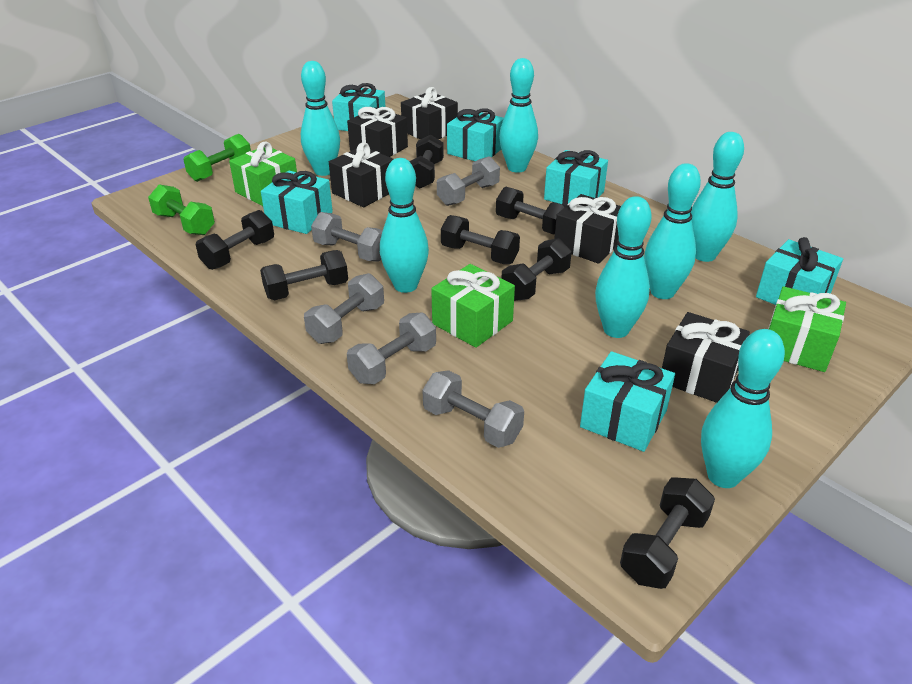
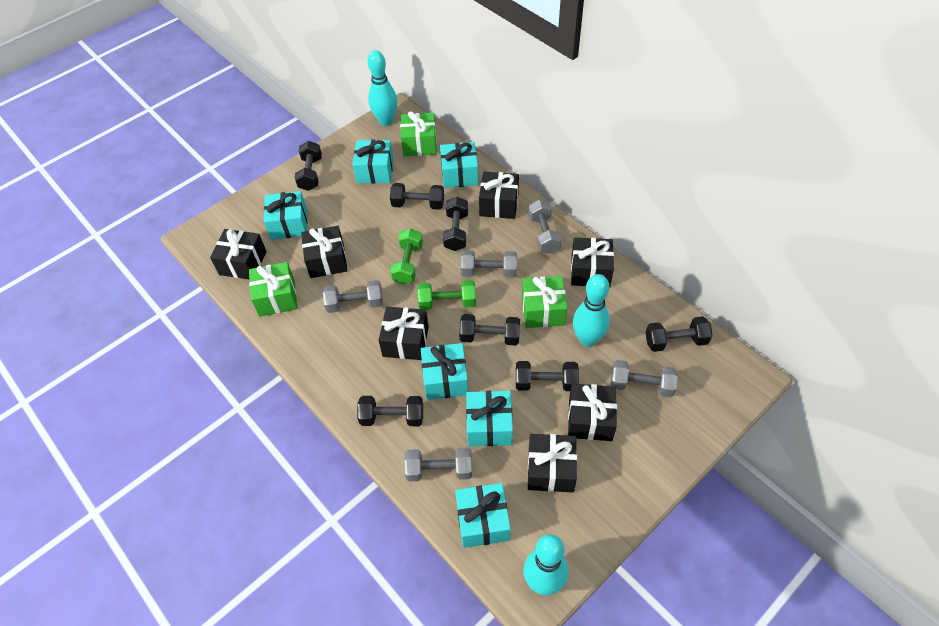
black gift: [329,142,393,207] [347,107,408,157] [401,87,458,139] [554,194,621,264] [662,312,750,403] = 5 -> [210,229,267,280] [301,226,348,278] [379,307,429,360] [479,172,519,219] [528,434,577,493] [568,384,617,441] [571,238,614,287] = 7
turquoise bowling pin: [301,61,340,176] [380,158,429,293] [499,58,538,173] [595,196,652,338] [644,163,701,299] [690,132,744,262] [701,329,785,488] = 7 -> [368,50,397,126] [523,534,568,595] [573,274,610,347] = 3

